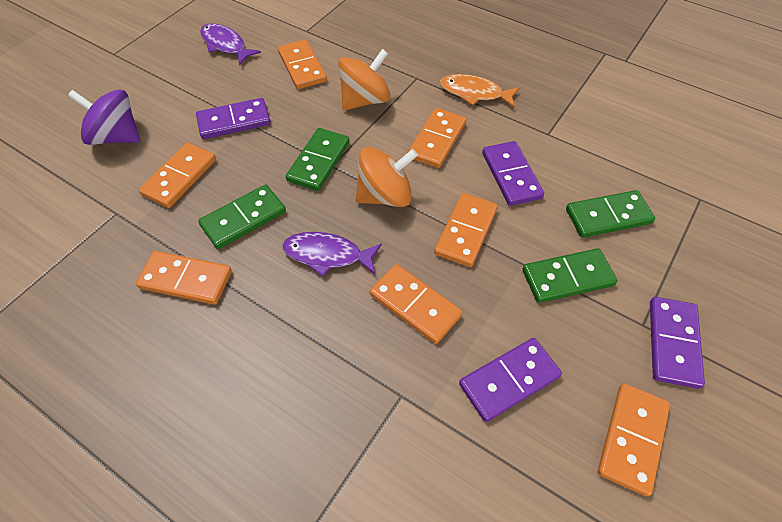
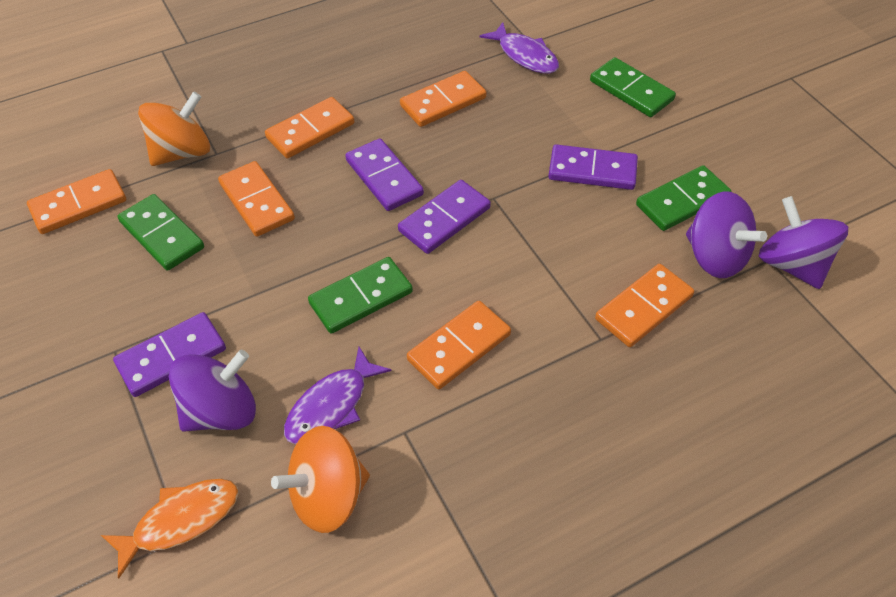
orange domino: [136,251,232,305] [139,142,216,208] [278,40,327,89] [370,264,463,344] [408,108,466,168] [434,193,498,267] [597,383,670,496] = 7 -> [27,169,126,234] [218,161,295,237] [265,97,354,158] [400,71,486,127] [407,301,511,389] [595,264,694,347] = 6
purple spinning top: [68,89,140,145] = 1 -> [169,350,256,432] [686,191,767,278] [759,196,848,289] = 3

